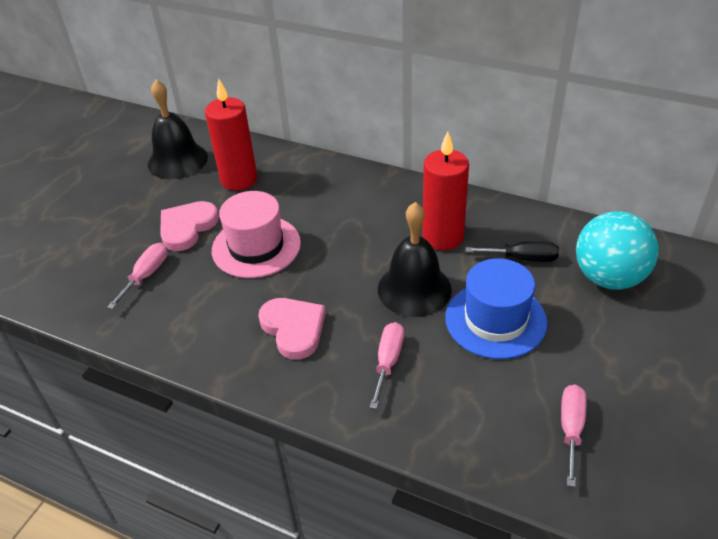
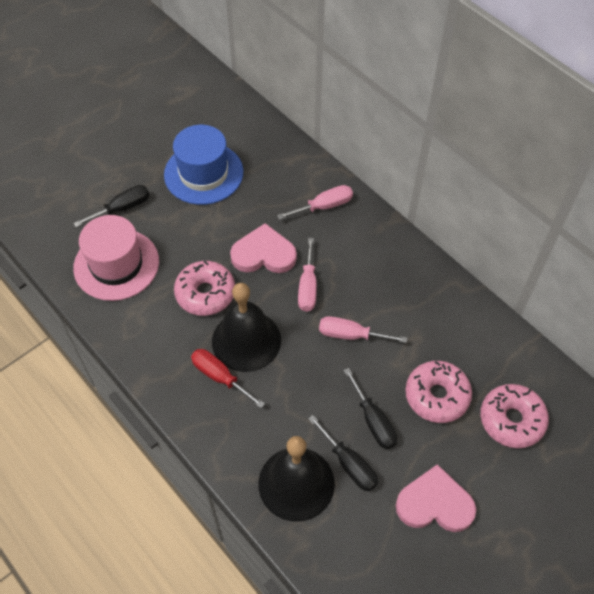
black screwdriver: [466,241,559,262] = 1 -> [73,185,149,227] [308,415,378,491] [344,368,397,449] = 3
pink donut: none = 0 -> [174,261,235,316] [406,361,472,423] [480,384,549,448] = 3
red candle: [205,79,257,191] [422,131,469,250] = 2 -> none = 0
red screwdriver: none = 0 -> [191,349,265,408] = 1
turquoise ball: [576,211,659,290] = 1 -> none = 0

